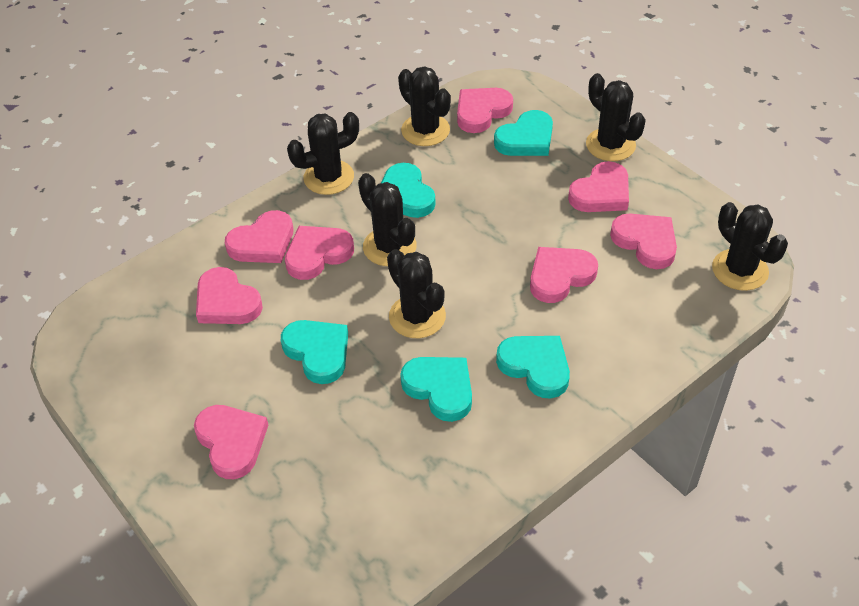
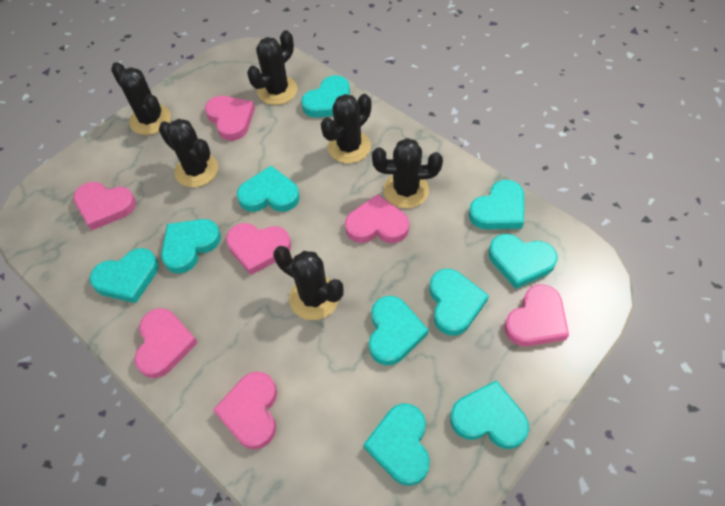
pink heart: [194,405,268,479] [196,267,263,324] [225,210,293,263] [285,226,354,280] [457,88,513,133] [530,247,598,303] [568,161,629,212] [610,214,677,269] = 8 -> [73,182,136,231] [134,308,198,378] [205,96,255,141] [213,371,277,449] [226,223,291,275] [345,194,409,243] [504,284,569,346] = 7
turquoise heart: [281,320,348,384] [381,163,436,218] [400,357,472,422] [494,110,553,156] [496,336,570,399] = 5 -> [90,248,159,303] [161,219,221,274] [237,166,300,212] [301,75,350,118] [363,403,430,486] [369,296,428,366] [429,269,489,336] [450,381,529,449] [469,180,524,229] [489,234,558,289] = 10

